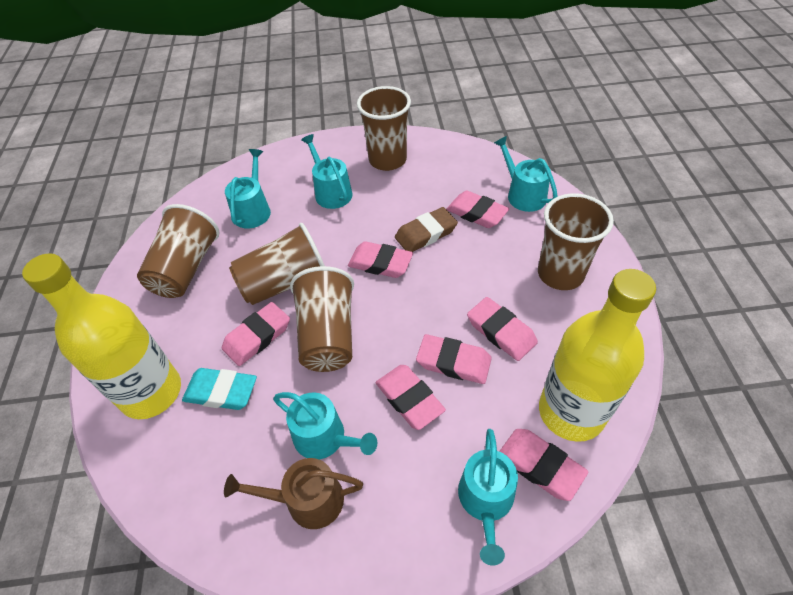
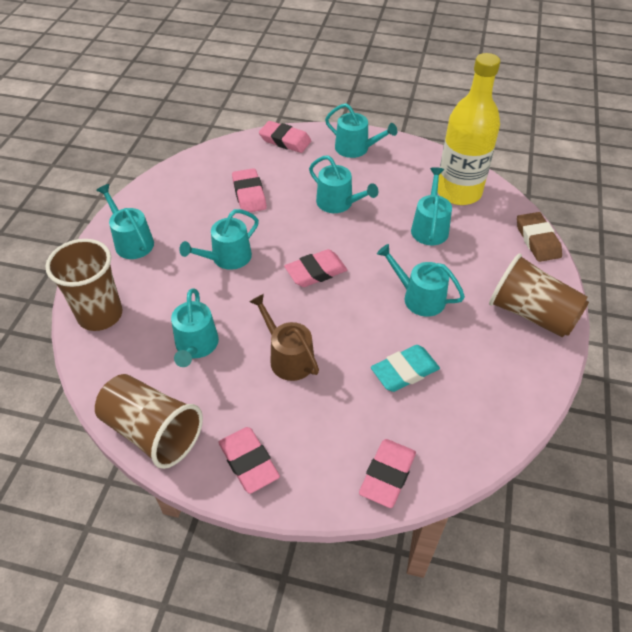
brown cup: [137,204,220,298] [229,223,325,305] [290,266,354,372] [357,86,411,171] [538,193,614,290] = 5 -> [45,239,123,331] [95,374,203,469] [489,253,589,338] = 3
pink eraser: [222,302,290,366] [348,241,413,278] [376,365,446,430] [416,334,492,384] [446,191,509,228] [467,297,538,361] [499,429,588,501] = 7 -> [218,427,280,494] [232,168,267,212] [259,121,311,153] [284,249,347,287] [359,439,416,508] = 5
turquoise watering can: [225,149,271,229] [273,392,377,459] [301,134,353,209] [458,429,518,566] [494,136,558,212] = 5 -> [96,184,154,259] [171,288,219,367] [179,209,259,270] [309,155,378,213] [325,103,397,158] [377,244,465,317] [411,167,452,245] = 7
yellow bottle: [22,253,181,419] [539,269,656,442] = 2 -> [438,53,500,205] = 1

